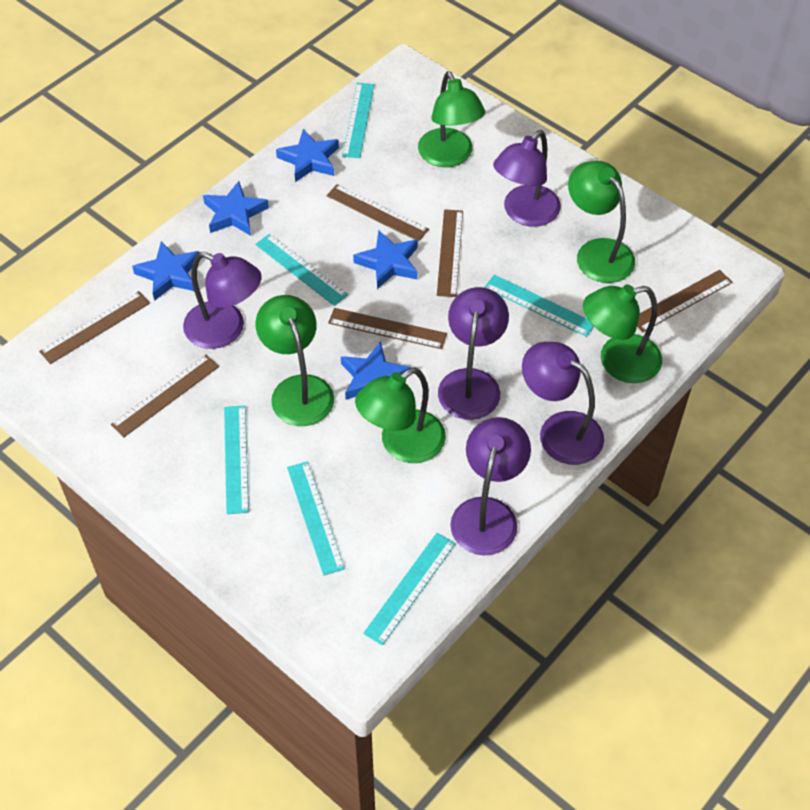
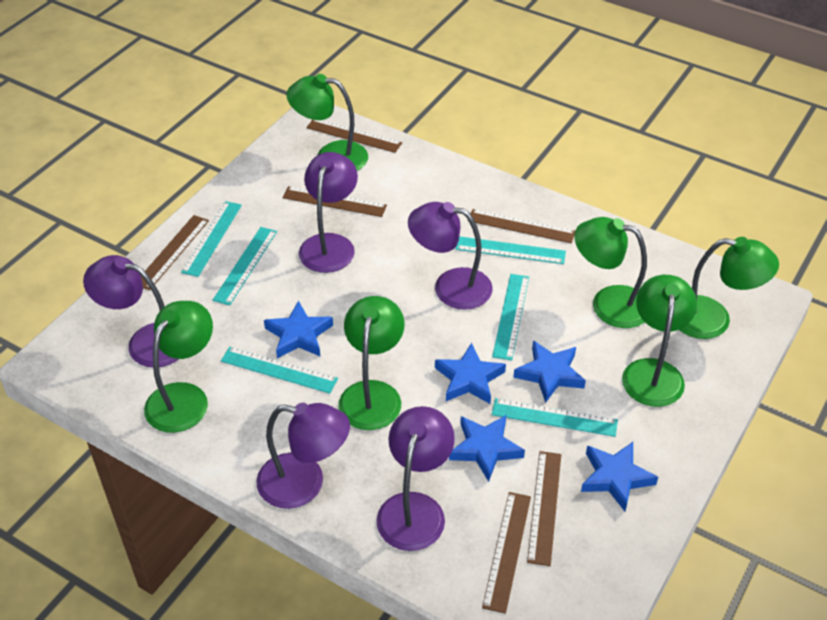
green lamp: [256,295,334,426] [355,367,446,463] [418,71,485,167] [568,161,635,283] [583,285,662,383] = 5 -> [144,301,213,433] [286,74,368,171] [338,296,404,430] [574,217,647,328] [622,275,697,407] [679,237,779,339] = 6

